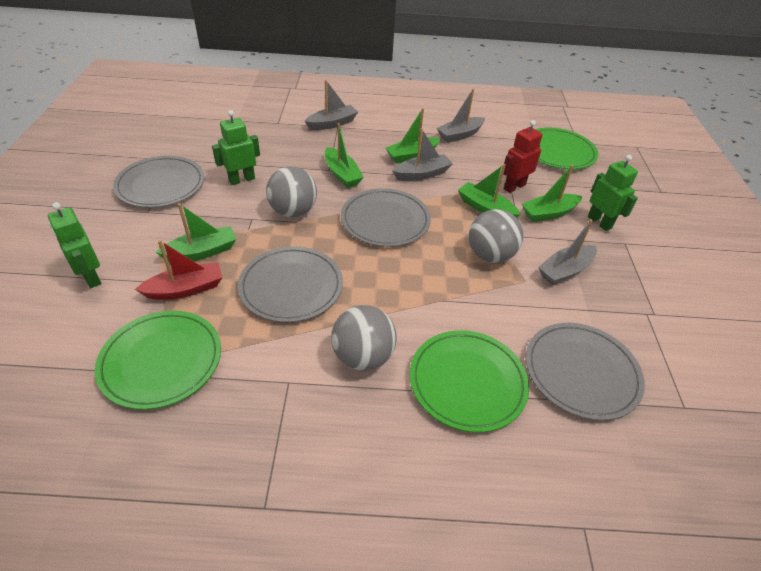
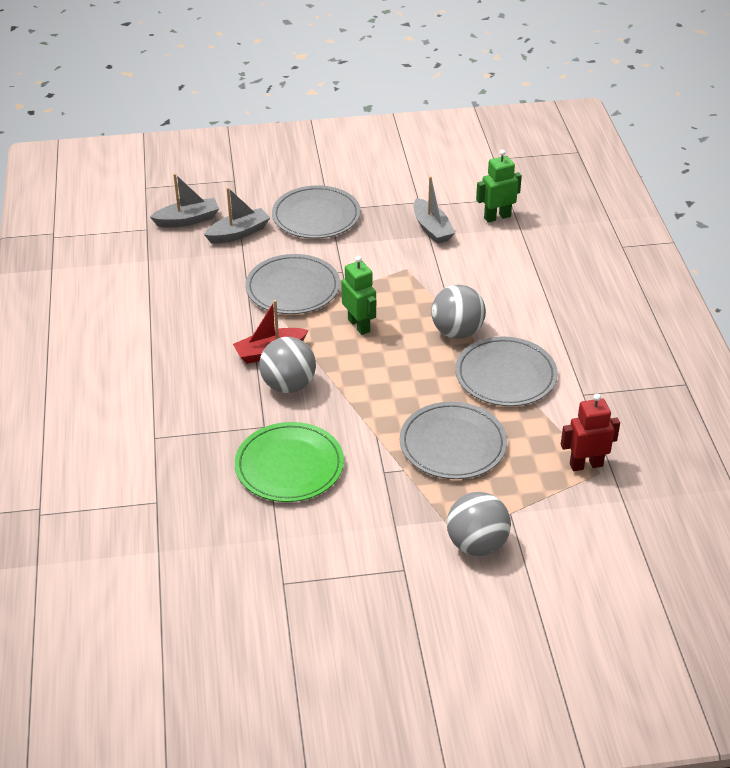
green boat: [156,203,236,262] [325,123,364,188] [386,108,440,164] [458,164,521,218] [522,165,583,222] = 5 -> none = 0
green plate: [95,311,221,410] [410,330,529,432] [535,128,598,169] = 3 -> [235,422,344,502] = 1
green robot: [48,202,101,288] [212,110,260,185] [588,155,638,231] = 3 -> [341,256,376,335] [476,150,522,223] = 2
grey boat: [305,80,358,130] [392,128,453,181] [437,89,485,143] [538,219,597,285] = 4 -> [150,173,219,227] [204,187,270,244] [414,176,455,244] = 3

